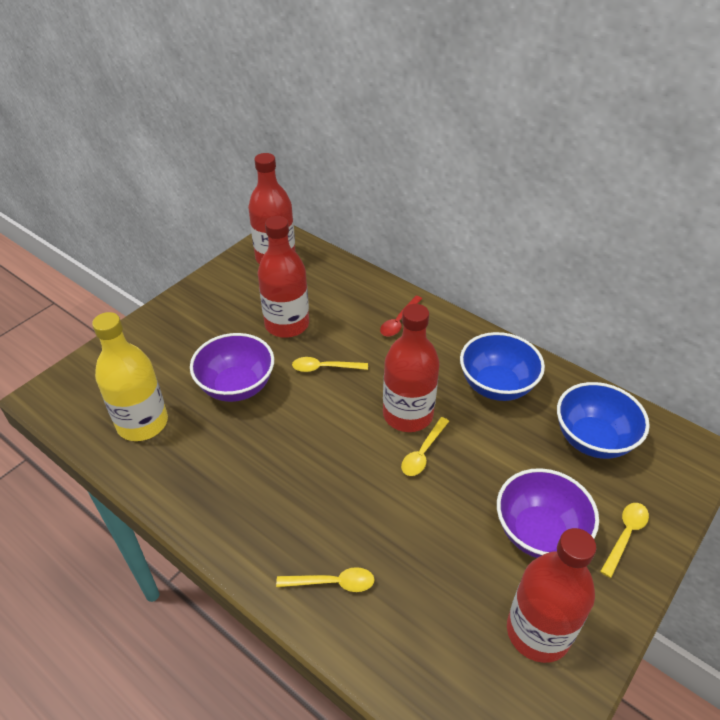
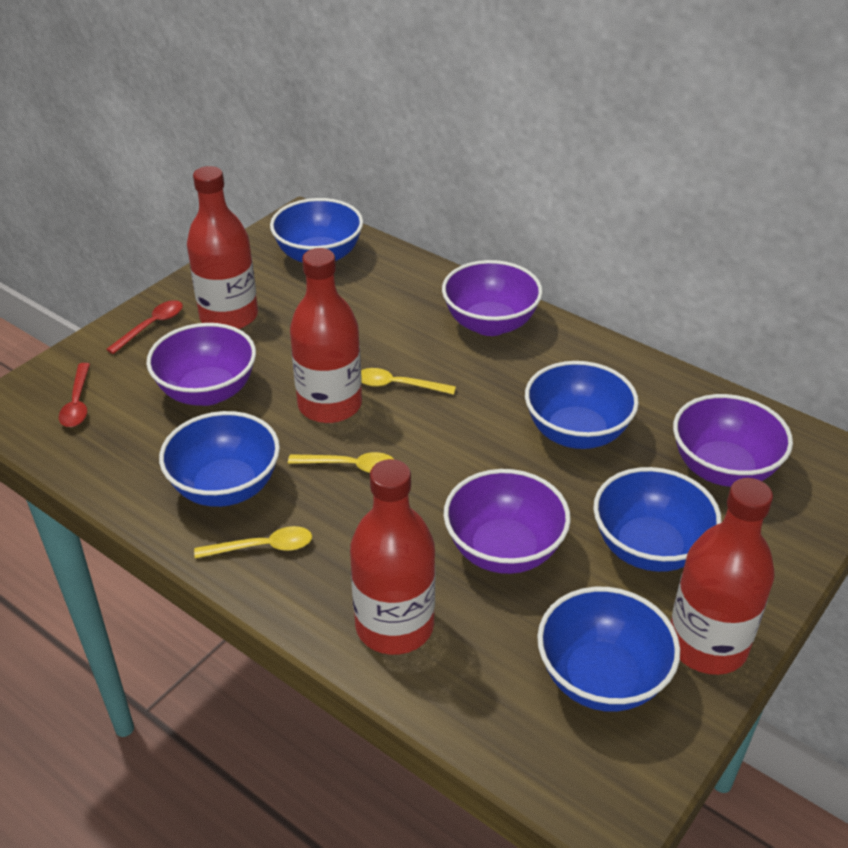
blue bowl: [460,332,545,401] [557,382,650,459] = 2 -> [159,411,280,507] [270,198,363,263] [525,361,639,449] [537,587,680,712] [593,467,722,572] = 5
purple bowl: [190,333,274,402] [497,468,599,558] = 2 -> [146,323,256,406] [442,260,543,336] [444,469,571,574] [673,394,793,487] = 4
red spoon: [380,296,422,337] = 1 -> [59,363,90,427] [106,300,183,354] = 2
yellow bottle: [92,312,168,441] = 1 -> none = 0
yellow spoon: [276,567,375,592] [292,357,368,372] [401,417,449,476] [600,503,649,578] = 4 -> [194,526,312,558] [288,452,394,473] [361,368,456,395] = 3

